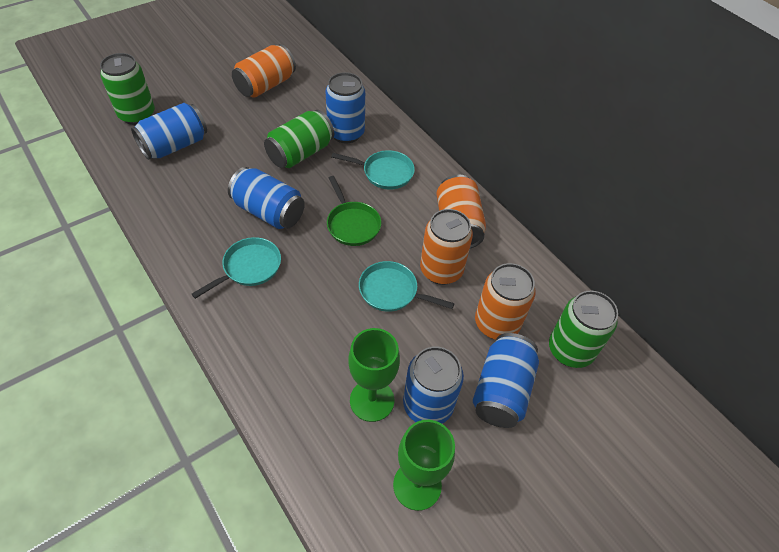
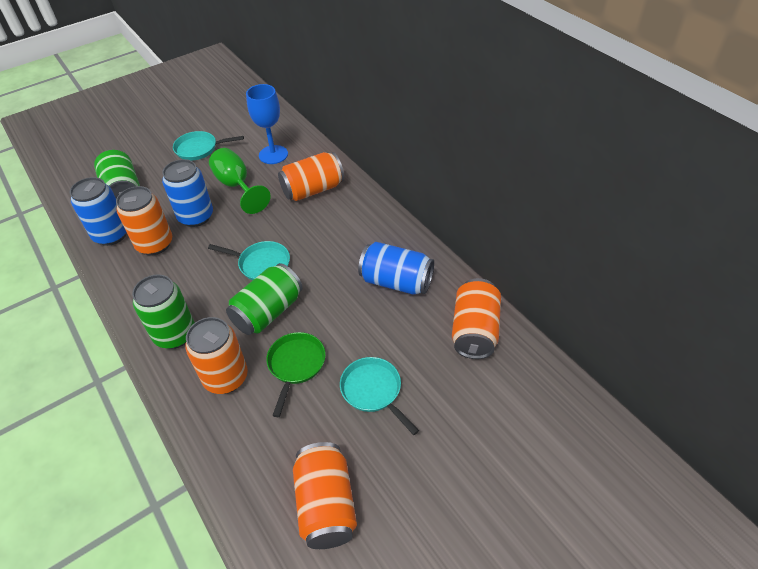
blue can: [131,103,207,160] [228,167,305,229] [325,72,365,143] [403,346,464,424] [473,333,539,428] = 5 -> [70,177,127,246] [162,159,213,227] [358,242,434,295] = 3
blue goblet: none = 0 -> [246,84,288,164] = 1
green goblet: [348,328,400,422] [393,420,455,511] = 2 -> [209,148,271,214] = 1
orange can: [232,44,296,98] [420,209,473,285] [436,174,486,248] [475,263,535,340] = 4 -> [116,186,172,256] [185,317,248,394] [278,152,344,201] [293,442,357,549] [452,278,501,359] = 5

